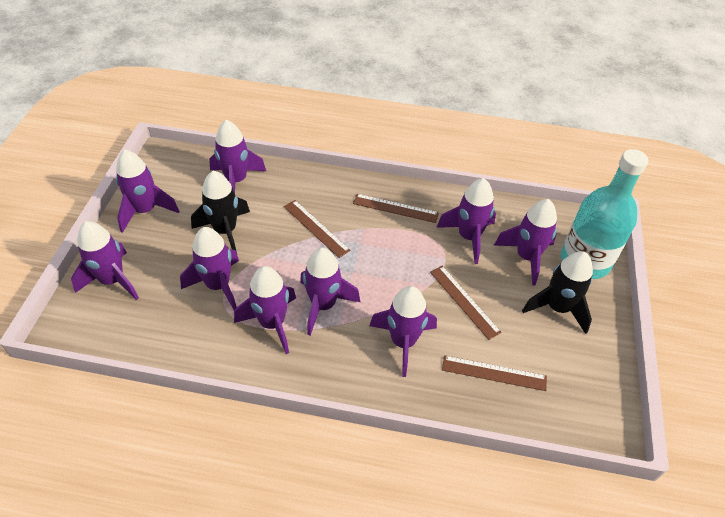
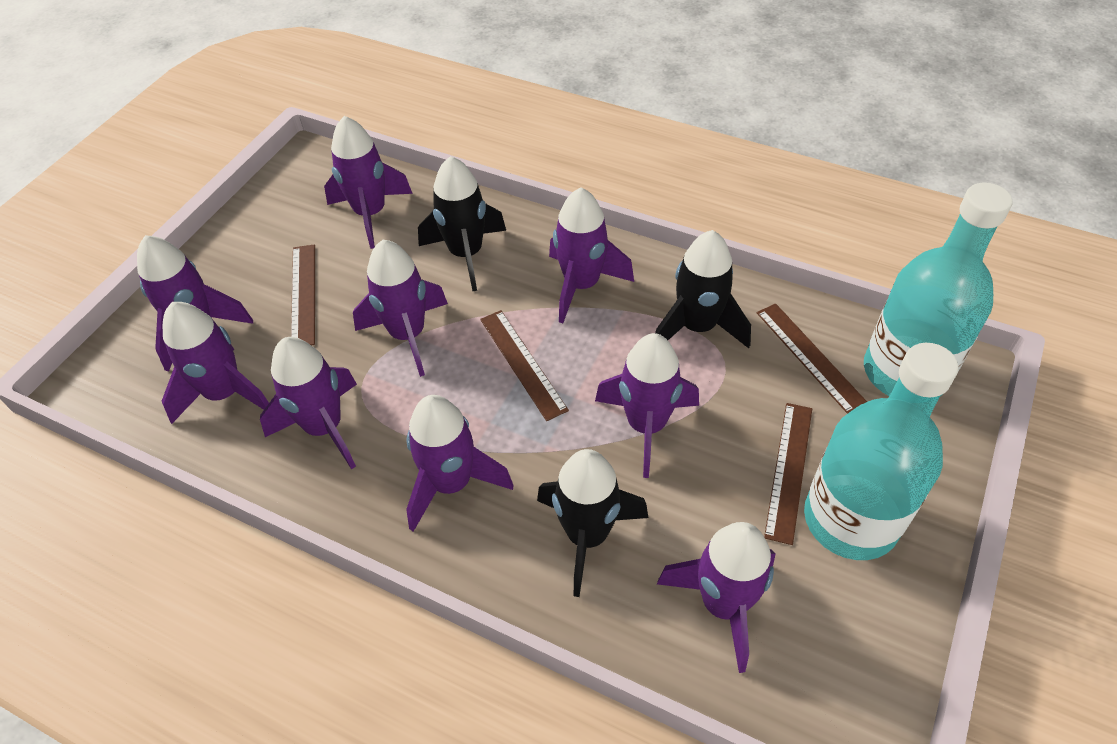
black rocket: [191,171,250,253] [522,251,593,334] = 2 -> [418,156,506,291] [537,449,649,597] [655,230,751,348] = 3
turquoise bottle: [561,149,648,279] = 1 -> [804,343,958,560] [864,183,1013,396] = 2

